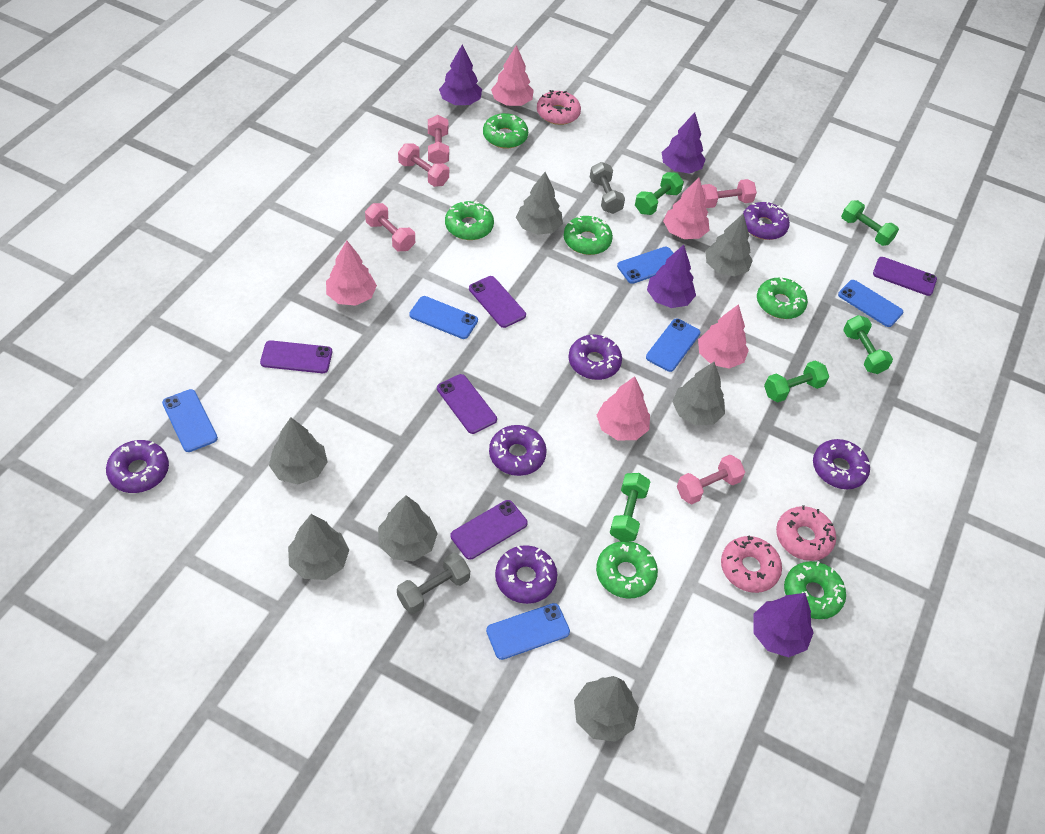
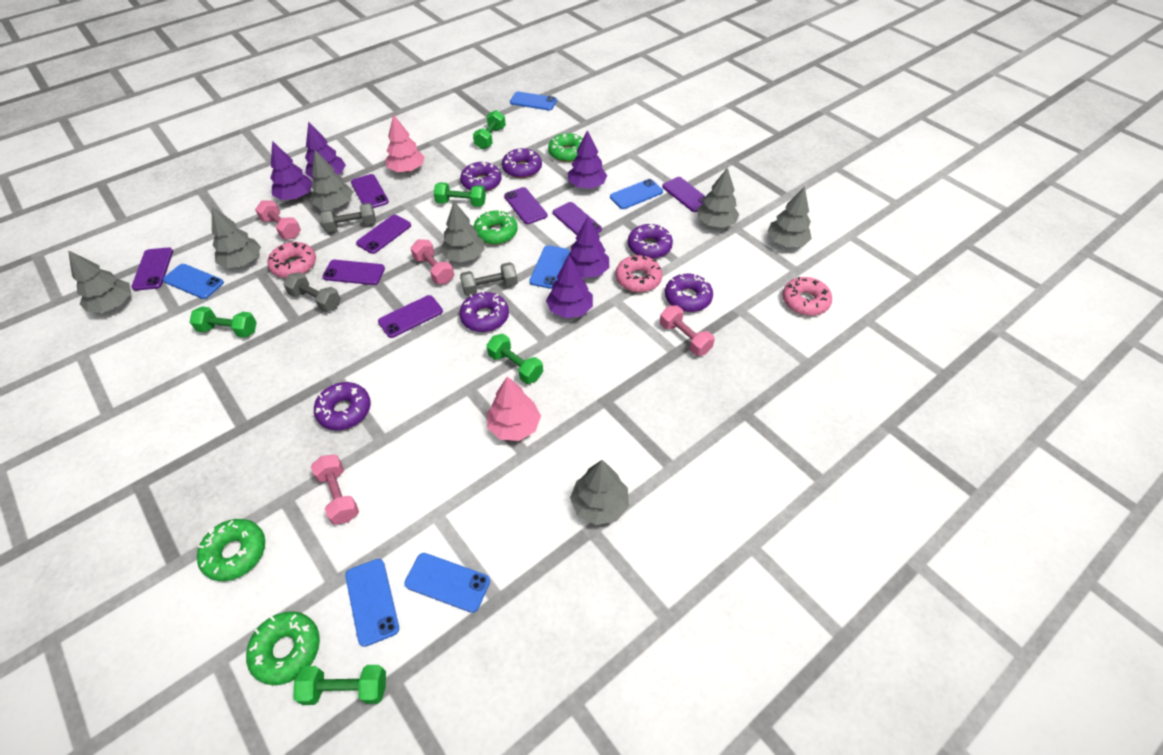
green donut: [445,200,494,240] [483,113,528,149] [564,215,613,255] [596,541,658,599] [757,277,808,319] [784,561,846,619] = 6 -> [197,519,265,581] [246,611,320,685] [473,210,518,245] [548,133,583,162] = 4
grey dumbbell: [397,553,470,614] [590,162,625,214] = 2 -> [284,272,341,312] [320,203,376,232] [460,262,518,296] = 3
pink dumbbell: [365,203,415,251] [398,143,449,187] [428,115,449,164] [677,455,745,504] [702,179,757,208] = 5 -> [255,200,301,239] [311,455,359,525] [411,239,454,284] [660,305,715,356] = 4
pink tree: [326,241,377,306] [491,45,534,106] [597,376,650,440] [663,178,709,239] [698,304,749,369] = 5 -> [385,114,425,172] [487,376,541,441] = 2
purple phone: [260,340,332,373] [437,374,497,434] [451,500,528,560] [469,276,526,328] [873,257,937,296] = 5 -> [131,248,173,291] [323,260,385,285] [351,174,389,208] [356,215,411,254] [378,295,443,338] [504,187,547,224] [553,202,602,235] [662,177,706,212] = 8
purple tree: [439,44,482,105] [647,245,696,308] [662,112,706,174] [753,593,814,657] = 4 -> [271,141,312,200] [305,121,346,179] [546,256,593,318] [565,217,609,278] [568,130,607,189] = 5

